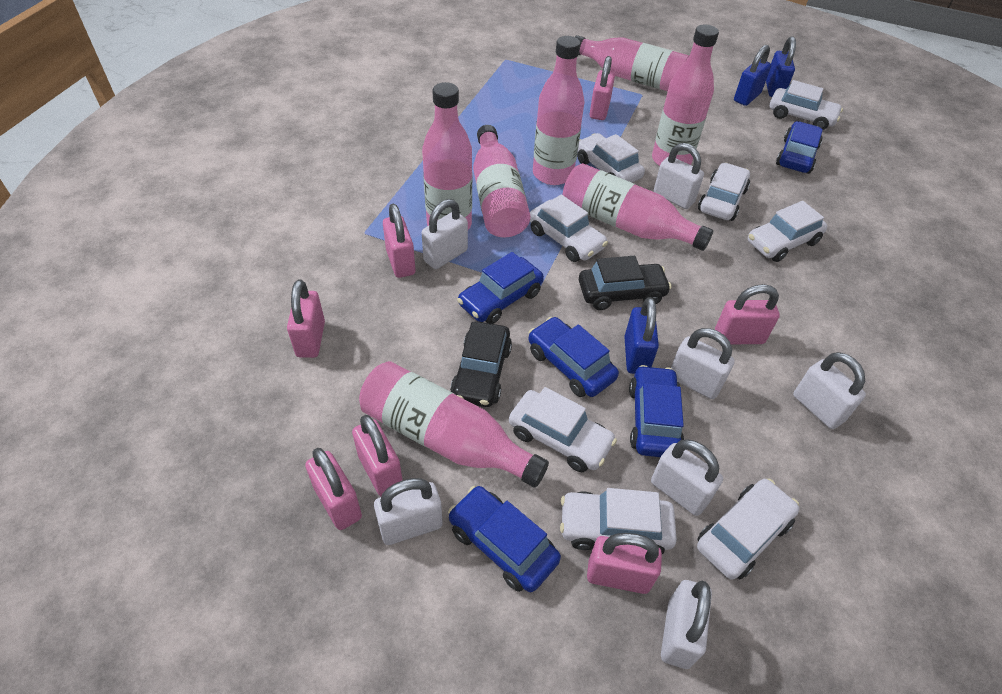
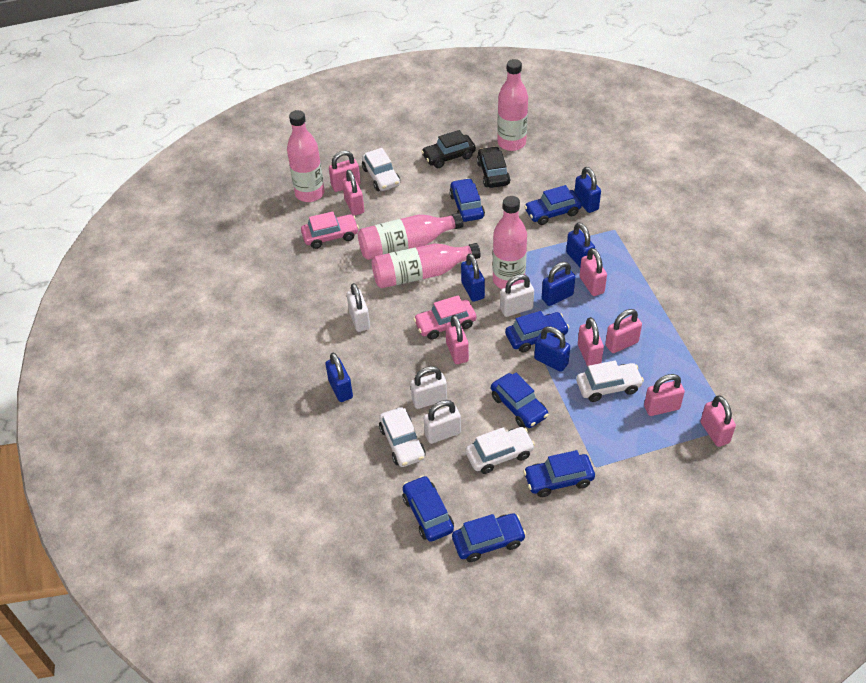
blue car: [448,486,561,592] [457,252,544,324] [528,317,619,397] [629,365,684,457] [776,121,823,174] = 5 -> [403,475,454,542] [449,178,485,222] [452,513,526,562] [491,373,549,428] [505,311,569,352] [523,450,595,497] [524,185,582,225] = 7
blue padlock: [624,297,659,374] [734,45,771,106] [766,36,796,97] = 3 -> [325,353,353,402] [461,253,485,302] [534,326,570,372] [542,262,575,306] [566,222,595,267] [575,167,601,213] = 6
pink bottle: [359,361,549,488] [422,82,472,230] [473,125,530,238] [533,36,584,185] [562,163,713,251] [575,35,689,91] [652,25,719,166] = 7 -> [287,110,325,202] [358,213,463,260] [372,243,481,288] [493,196,527,289] [497,59,528,151] = 5
pink car: none = 0 -> [301,211,359,249] [413,295,476,340] = 2
pink padlock: [287,280,325,358] [305,448,362,530] [352,415,403,496] [383,204,416,278] [587,533,662,594] [590,56,615,120] [715,284,780,344] = 7 -> [329,151,361,192] [342,170,364,216] [445,315,469,364] [578,317,604,366] [579,248,607,296] [605,309,642,353] [644,374,685,416] [700,395,736,447] = 8
white car: [509,387,617,472] [530,194,608,262] [560,488,677,554] [577,133,645,183] [697,479,799,580] [698,162,750,221] [748,201,827,262] [769,80,843,130] = 8 -> [362,148,400,191] [379,407,426,467] [465,427,535,474] [576,361,644,402] = 4
white padlock: [374,478,443,545] [422,199,468,269] [651,439,723,516] [653,143,704,209] [661,580,712,669] [671,328,735,399] [793,352,866,429] = 7 -> [347,283,370,332] [410,366,447,409] [423,400,461,444] [500,274,534,317] = 4

